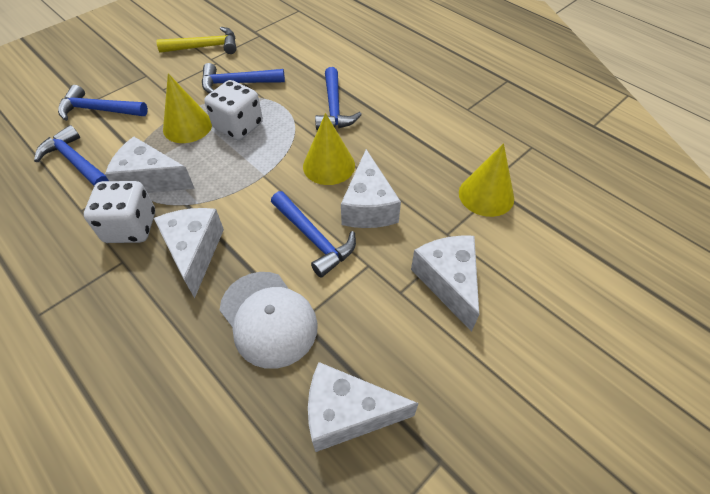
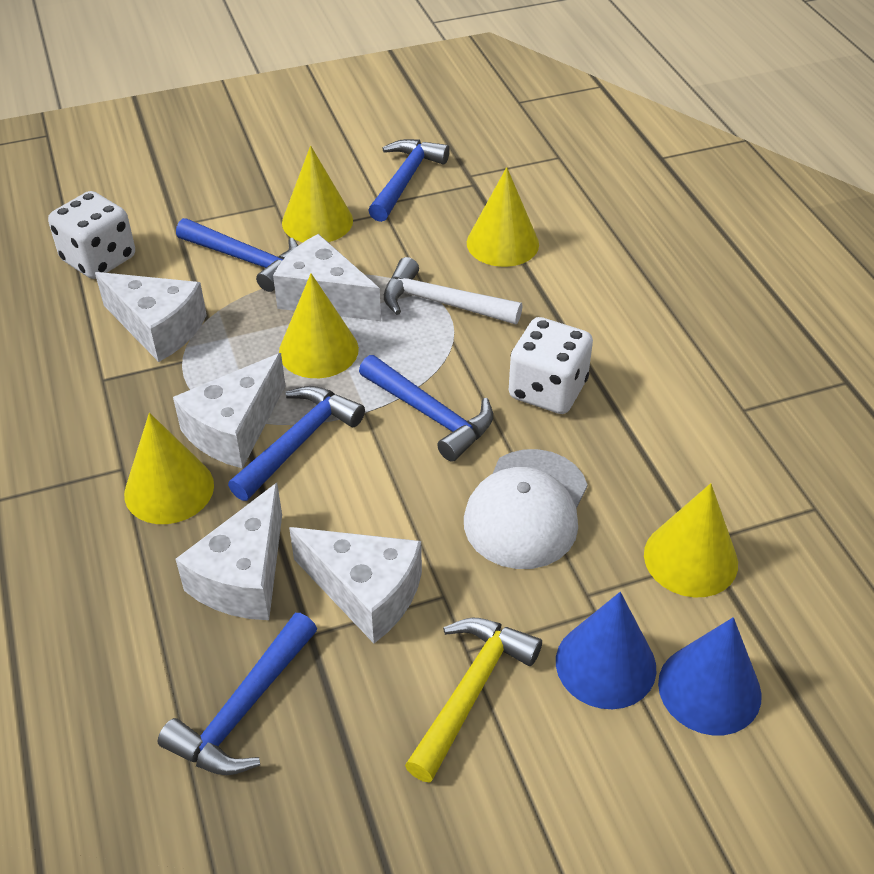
blue cone: none = 0 -> [556,592,656,709] [658,617,762,735] = 2
white hammer: none = 0 -> [384,257,523,325] = 1
yellow cone: [163,73,212,143] [303,113,355,185] [459,143,514,217] = 3 -> [124,413,214,524] [279,273,359,378] [282,146,353,242] [467,167,539,267] [644,483,738,597] = 5

